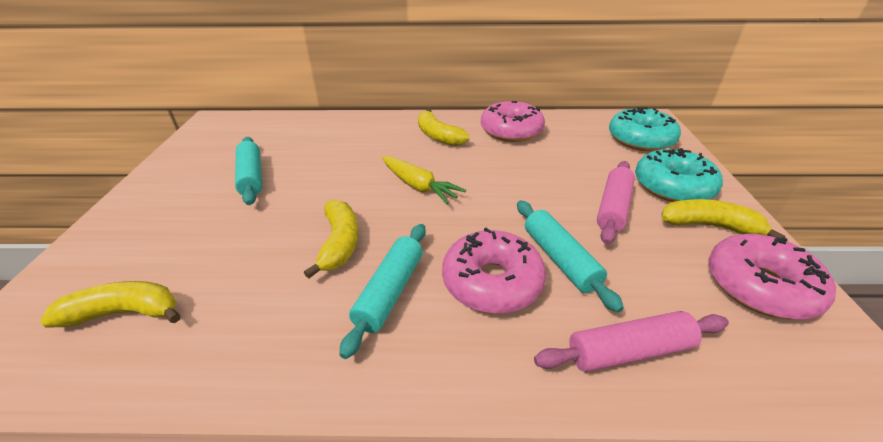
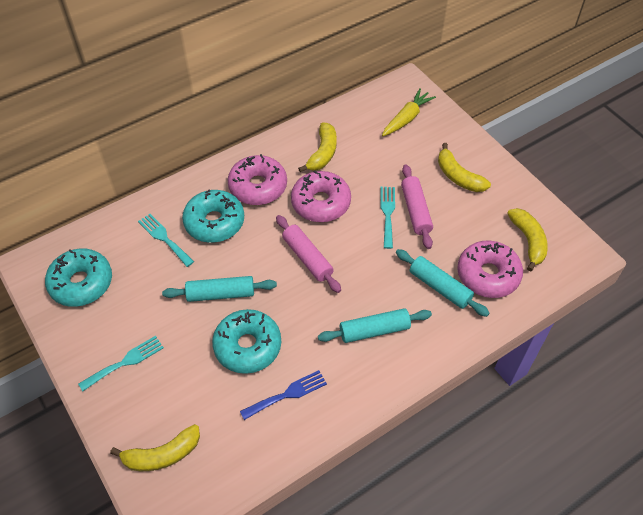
blue fork: none = 0 -> [240,370,327,420] = 1
turquoise donut: [609,107,681,151] [635,148,723,202] = 2 -> [45,249,112,307] [182,190,244,243] [212,309,281,374] = 3
turquoise fork: none = 0 -> [78,336,164,391] [138,214,194,267] [380,187,395,249] = 3

